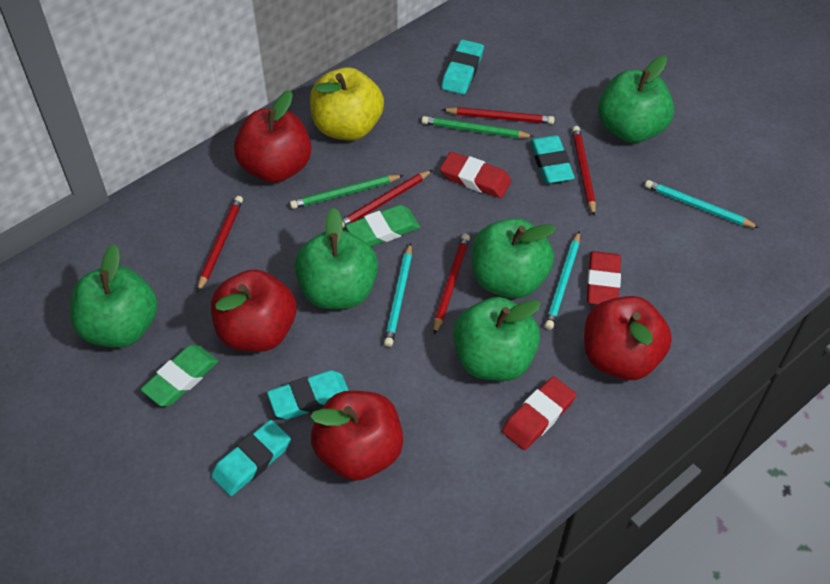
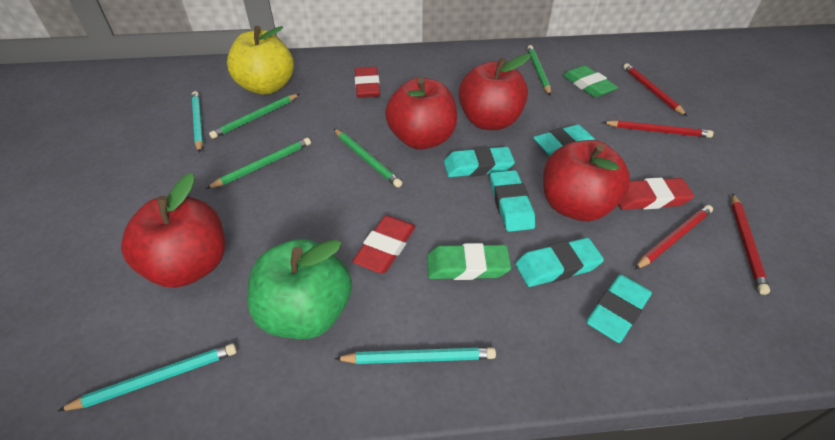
green apple: [70,244,157,348] [294,208,378,309] [453,297,541,381] [472,218,556,298] [598,55,674,143] = 5 -> [247,239,352,339] = 1
green pencil: [290,175,404,209] [422,116,534,138] = 2 -> [206,138,311,189] [209,94,299,139] [334,129,402,187] [527,45,551,96] = 4
red pencil: [197,196,243,293] [342,170,432,228] [433,234,470,335] [442,107,555,124] [572,126,596,217] = 5 -> [602,120,713,138] [623,63,687,116] [634,205,713,270] [731,194,770,295] = 4
turquoise eraser: [211,420,291,496] [267,370,349,419] [442,40,484,94] [530,135,575,183] = 4 -> [444,147,515,177] [490,170,535,232] [515,238,604,287] [533,124,595,156] [586,274,652,343] = 5

